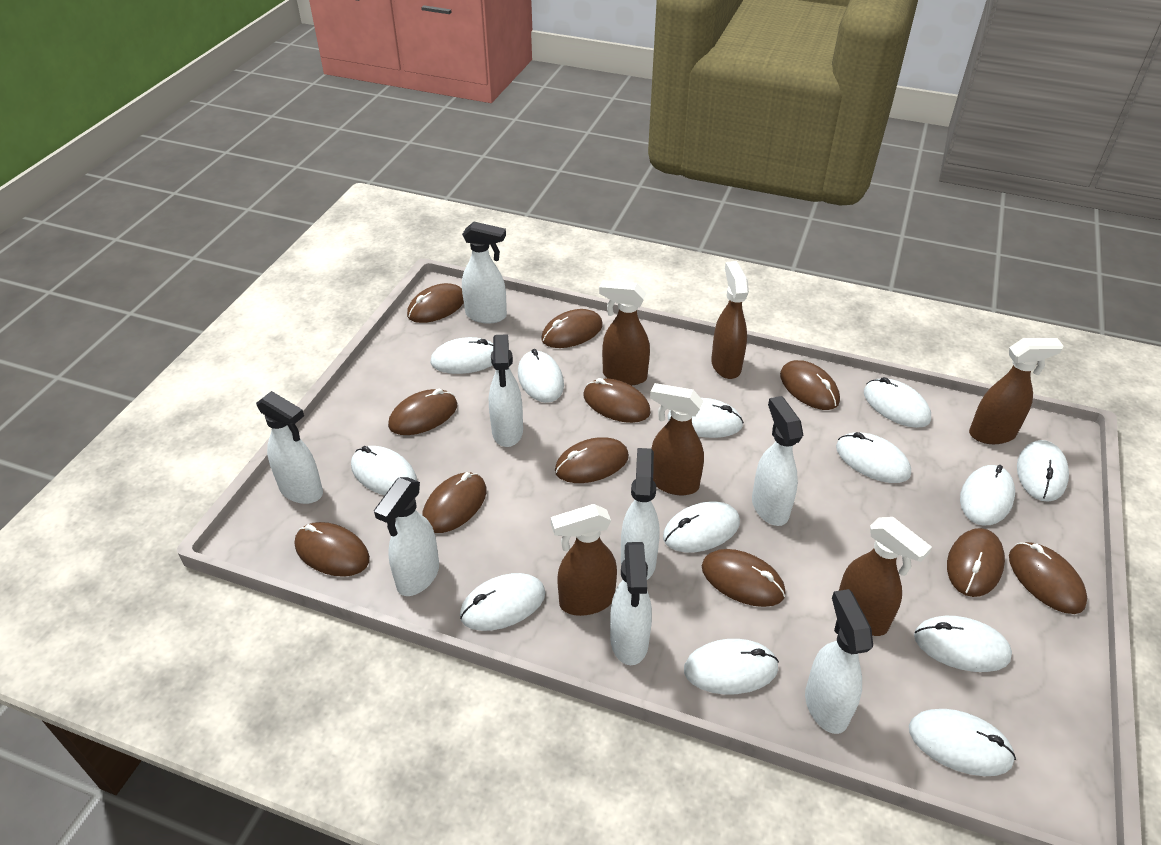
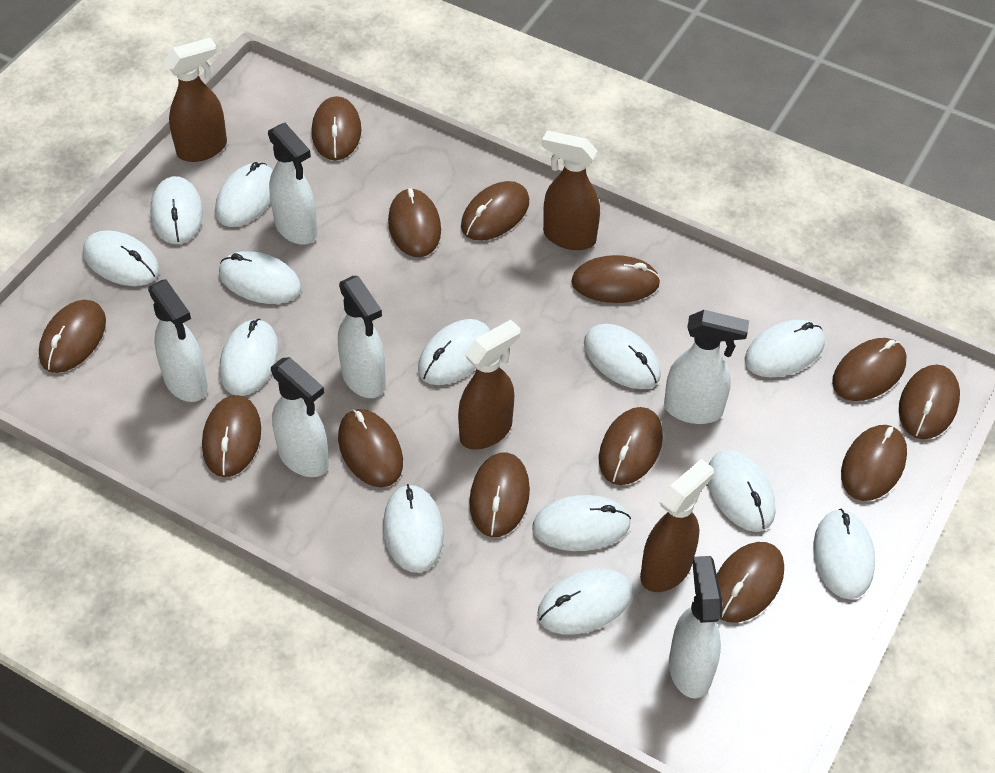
brown mouse: [295,522,370,577] [388,389,457,435] [407,283,464,323] [422,472,487,533] [541,309,603,348] [555,437,629,483] [583,378,651,423] [702,549,785,607] [780,360,840,410] [947,528,1005,597] [1009,542,1087,614] = 11 -> [39,300,106,373] [202,395,261,477] [311,96,361,160] [338,409,403,487] [388,188,441,257] [461,181,529,241] [469,452,530,537] [571,255,660,303] [599,407,663,485] [717,542,784,623] [832,338,906,401] [841,425,907,501] [899,365,960,439] = 13
brown spray bottle: [551,504,617,616] [599,280,650,385] [650,383,704,495] [711,261,749,379] [839,517,932,636] [969,338,1063,444] = 6 -> [164,38,227,162] [458,320,520,450] [542,130,600,250] [640,459,714,592] = 4
white spray bottle: [256,391,323,504] [374,477,439,596] [462,222,507,323] [489,334,523,447] [610,542,652,665] [621,448,660,580] [752,396,803,526] [805,589,873,734] = 8 -> [148,280,208,402] [268,123,317,245] [271,357,329,477] [338,276,386,398] [664,310,749,424] [669,556,722,698] = 6

